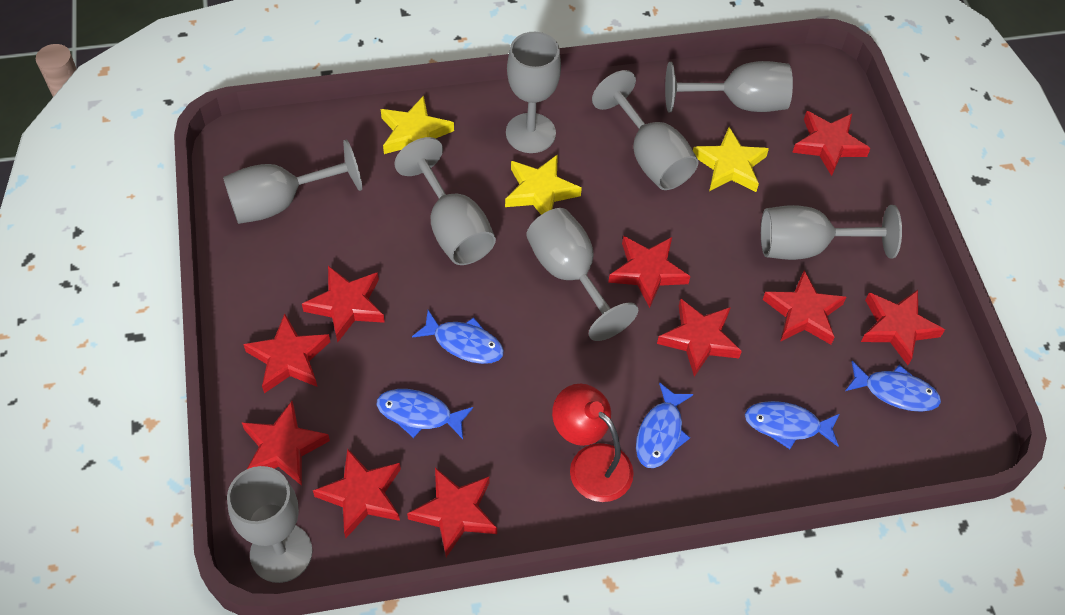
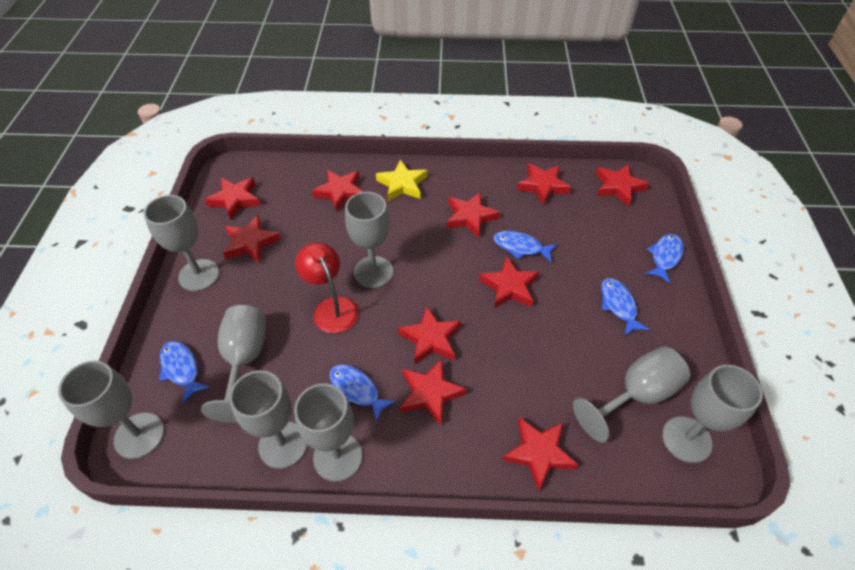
yellow star: [381,96,454,154] [505,154,582,215] [693,127,769,192] = 3 -> [376,159,427,201] = 1

